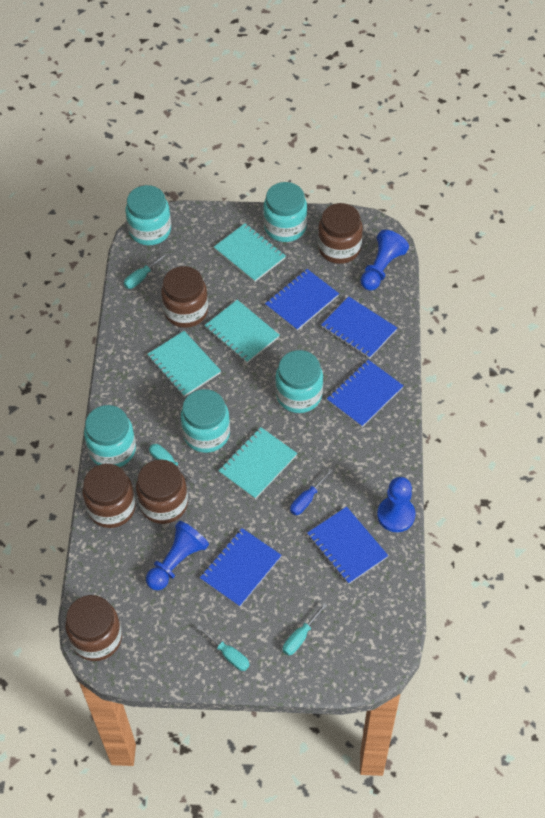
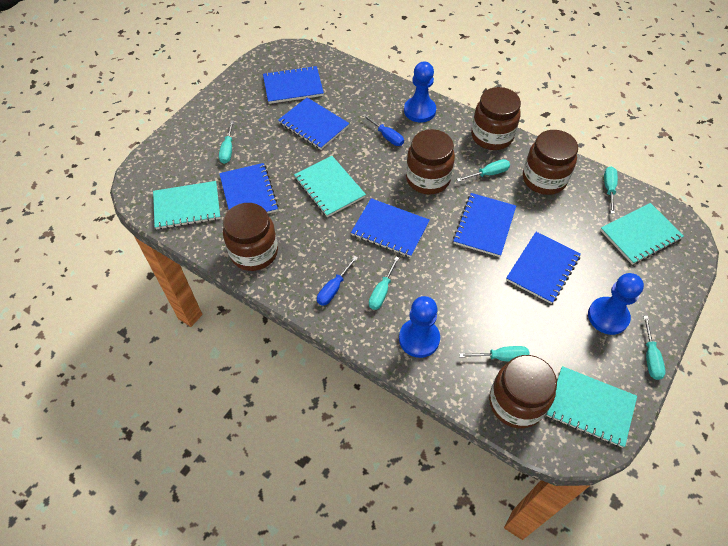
blue notebook: [200,528,282,607] [265,269,339,331] [307,507,388,584] [321,297,397,359] [327,360,403,427] = 5 -> [219,163,279,213] [263,66,324,104] [278,98,350,150] [351,198,430,257] [453,193,516,257] [506,232,581,304] = 6
blue screwdriver: [290,469,333,515] = 1 -> [317,256,358,306] [362,114,404,146] = 2
turquoise jar: [84,405,136,467] [126,185,171,245] [181,389,230,453] [263,182,307,242] [275,350,323,413] = 5 -> none = 0
turquoise screwdriver: [124,253,168,289] [149,444,196,483] [197,625,250,671] [283,603,327,656] = 4 -> [219,121,234,164] [369,257,399,310] [457,159,510,182] [459,346,530,362] [604,166,618,214] [643,316,666,380] = 6

